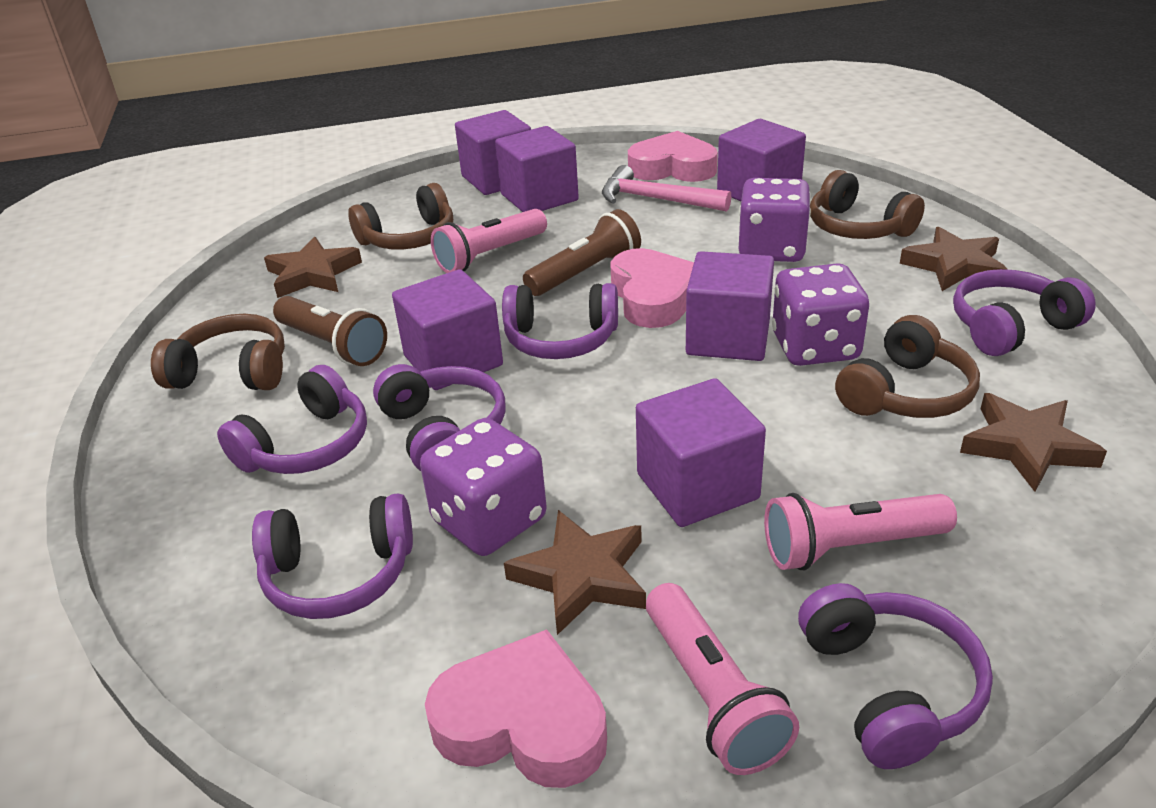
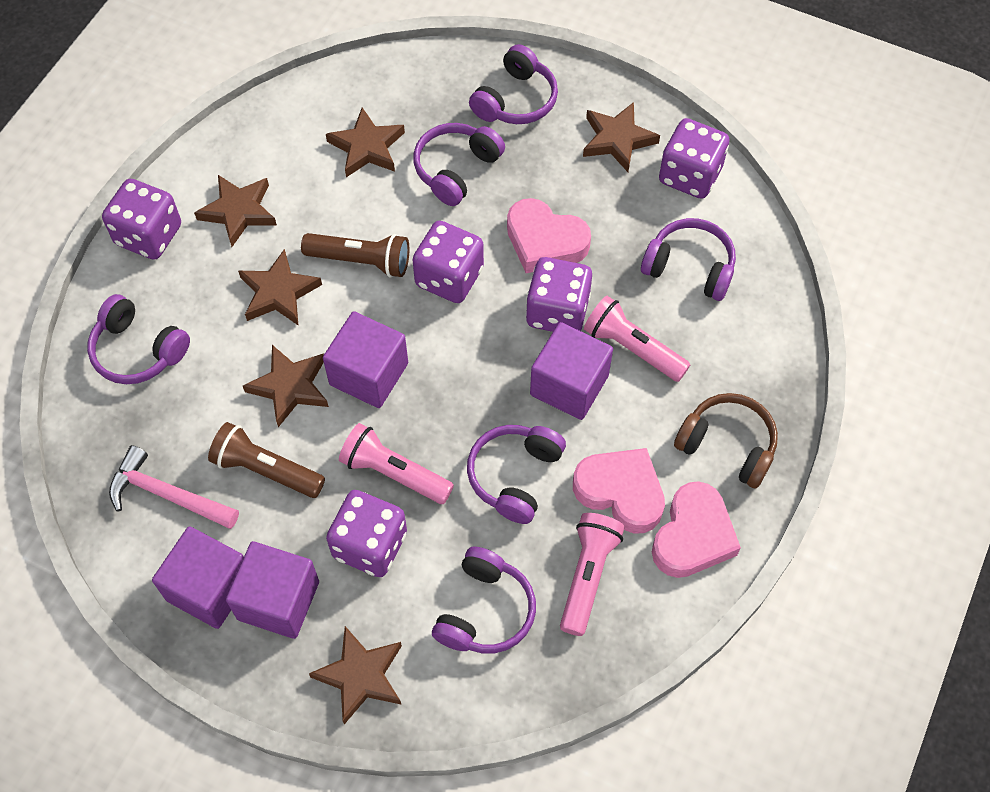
brown headphones: [151,314,285,390] [348,183,453,250] [810,170,925,239] [835,315,980,418] = 4 -> [674,393,778,488] = 1
brown star: [264,236,362,298] [504,510,646,635] [900,227,1008,291] [960,393,1107,492] = 4 -> [194,175,277,247] [238,249,322,325] [243,345,329,427] [309,626,402,724] [326,107,405,177] [583,102,660,172] = 6
purple cube: [392,269,503,390] [455,110,531,195] [495,126,579,212] [636,378,766,527] [686,251,774,361] [717,119,806,201] = 6 -> [152,526,244,629] [226,541,319,639] [323,311,408,408] [530,322,613,420] = 4
purple dice: [420,418,547,556] [739,178,811,262] [772,263,869,366] = 3 -> [102,179,181,260] [326,490,407,577] [412,221,484,303] [526,257,592,332] [659,118,729,199] = 5

